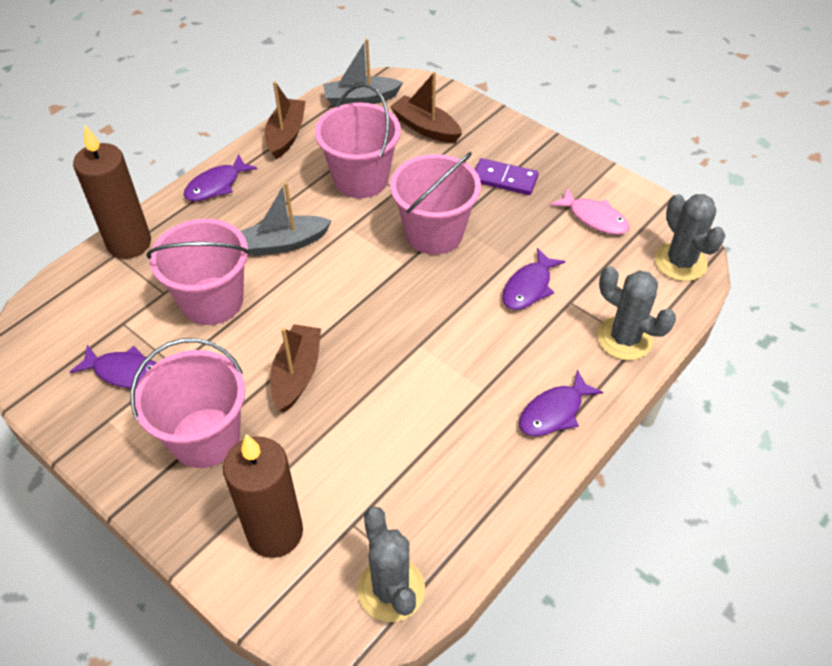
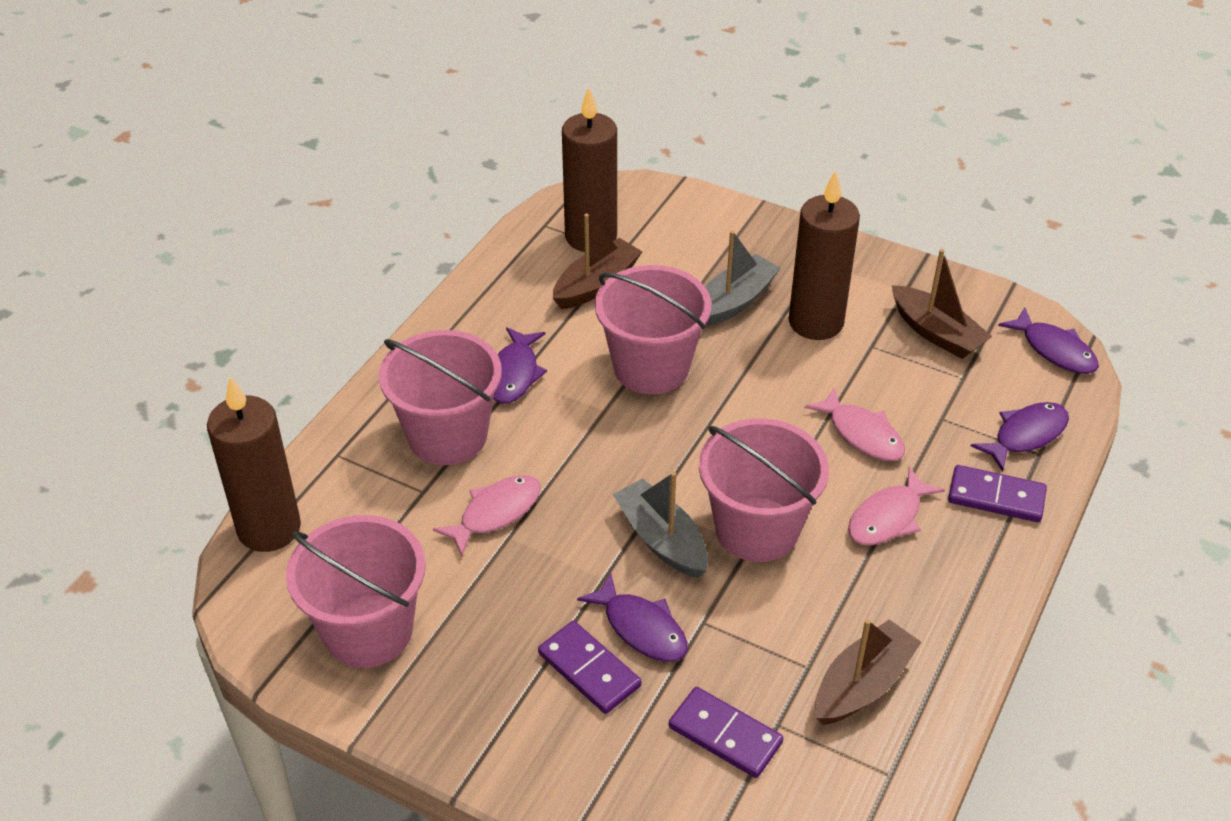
brown candle: [73,125,151,259] [223,434,303,558] = 2 -> [207,376,301,552] [562,87,617,252] [789,170,860,340] = 3
grey cactus: [357,507,425,622] [597,266,676,360] [655,194,725,281] = 3 -> none = 0
pink fish: [550,188,630,235] = 1 -> [433,475,541,556] [805,387,905,461] [848,467,945,545] = 3
purple domino: [475,158,538,195] = 1 -> [538,621,641,714] [669,687,783,778] [948,465,1047,522] = 3

